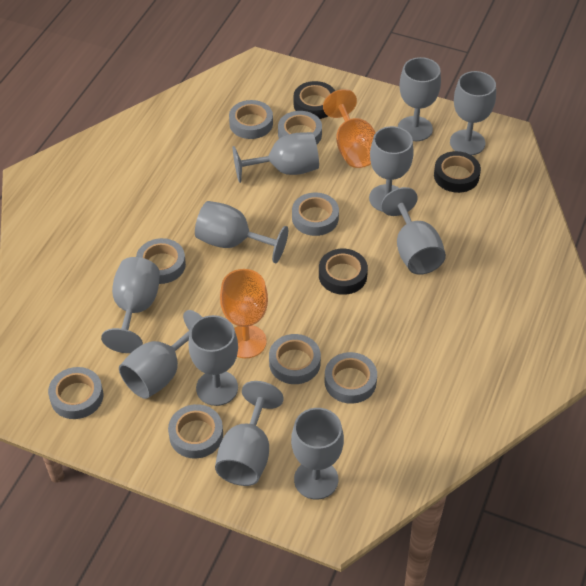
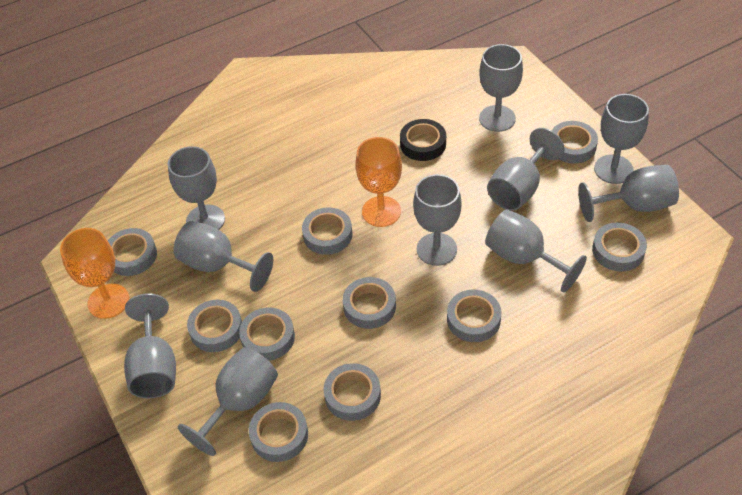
black tape: [294,81,335,119] [319,249,368,295] [434,151,481,193] = 3 -> [400,119,446,161] = 1
grey goblet: [101,257,160,353] [119,310,202,399] [188,315,238,406] [195,201,288,263] [215,381,284,486] [233,132,319,183] [291,408,344,500] [369,126,414,212] [381,187,446,275] [398,57,441,141] [450,71,496,155] = 11 -> [124,293,176,398] [168,146,225,230] [173,221,273,292] [177,347,278,456] [413,174,462,266] [479,44,523,132] [485,209,587,292] [487,128,565,211] [578,165,679,222] [594,94,649,184] = 10
grey tape: [48,367,103,419] [136,238,186,284] [168,404,223,458] [229,100,273,139] [269,334,321,384] [278,111,322,144] [292,193,339,236] [325,352,377,404] = 8 -> [108,228,157,276] [187,300,242,352] [239,307,295,361] [249,402,308,462] [302,207,353,255] [324,363,381,421] [343,277,396,329] [447,290,501,342] [552,121,598,163] [592,222,647,272] = 10

